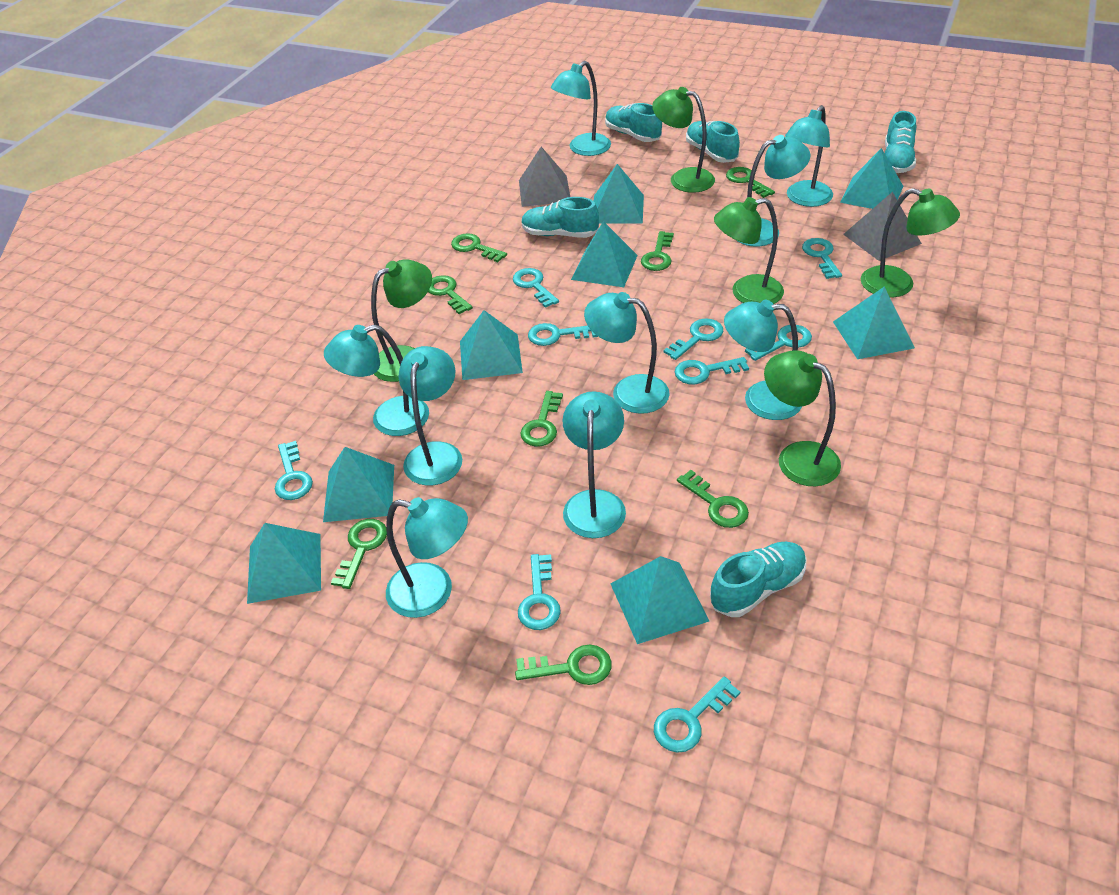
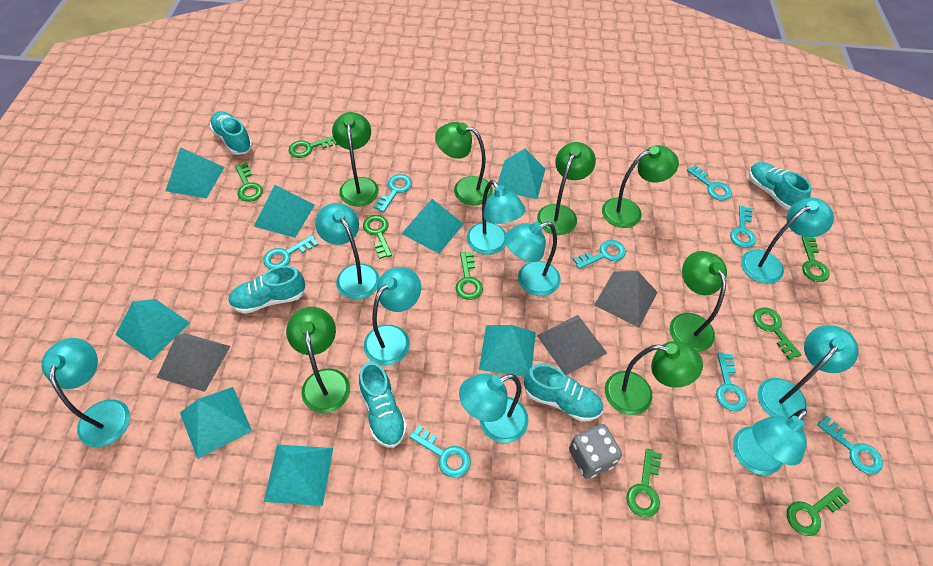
green lamp: [371,259,432,382] [652,87,715,193] [714,197,784,304] [764,350,841,486] [861,188,960,297] = 5 -> [286,307,350,413] [332,112,379,206] [435,122,493,205] [537,142,596,235] [602,145,679,228] [605,341,703,415] [670,251,727,352] = 7
grey dice: none = 0 -> [569,424,622,479] = 1
grey pyramid: [519,147,570,207] [843,192,922,261] = 2 -> [157,333,231,392] [537,315,607,375] [594,271,658,327] = 3
turquoise key: [275,441,313,500] [513,268,559,308] [518,554,561,630] [528,323,598,346] [654,676,740,753] [663,318,723,360] [675,357,749,384] [745,325,812,361] [802,238,842,279] = 9 -> [263,235,319,269] [373,174,412,213] [409,425,471,478] [573,240,626,269] [687,165,732,201] [716,353,747,411] [730,206,756,248] [817,416,883,474] = 8

